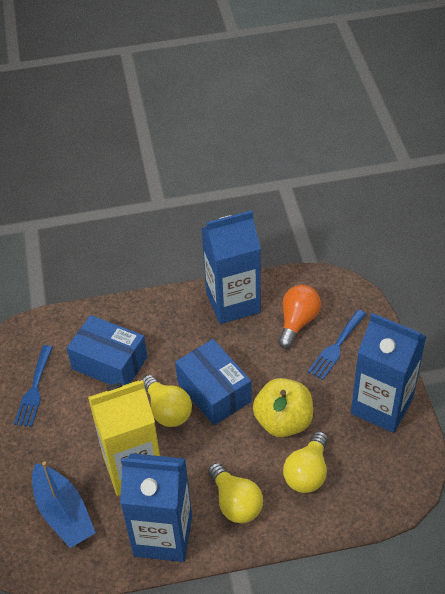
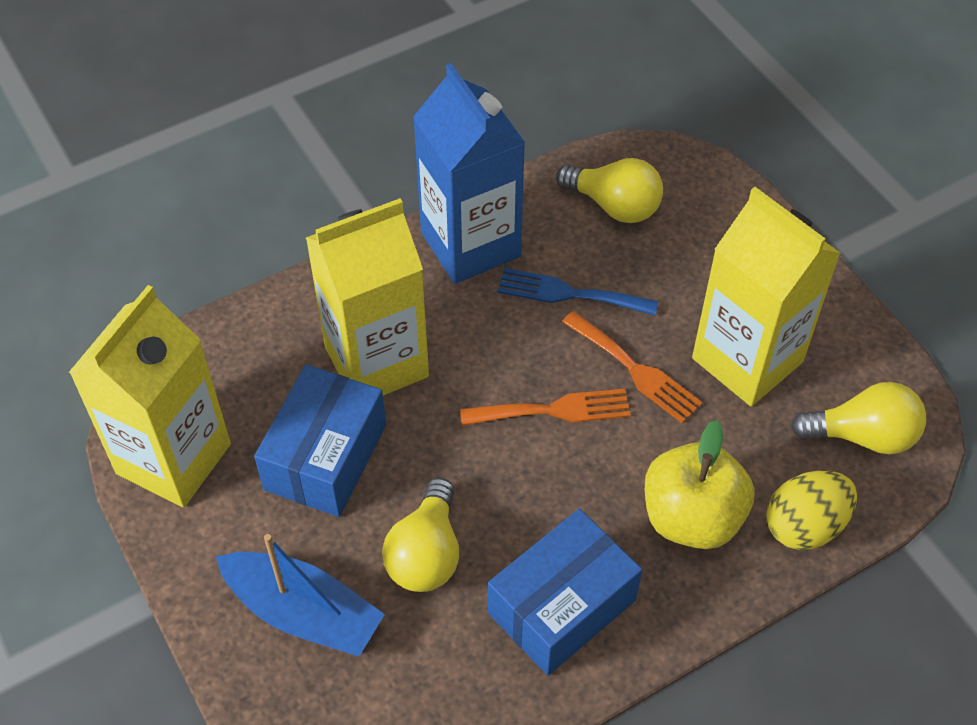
blue carton: [120,453,192,562] [201,210,261,324] [351,313,426,433] = 3 -> [413,63,525,284] = 1
blue fork: [14,345,53,427] [308,309,366,380] = 2 -> [497,268,659,316] = 1
orange fork: none = 0 -> [460,389,631,426] [562,311,703,423] = 2
orange light bulb: [278,285,321,349] = 1 -> none = 0
yellow carton: [88,380,160,496] = 1 -> [69,285,231,507] [306,198,429,396] [692,187,841,406] = 3
yellow egg: none = 0 -> [766,471,857,550] = 1

